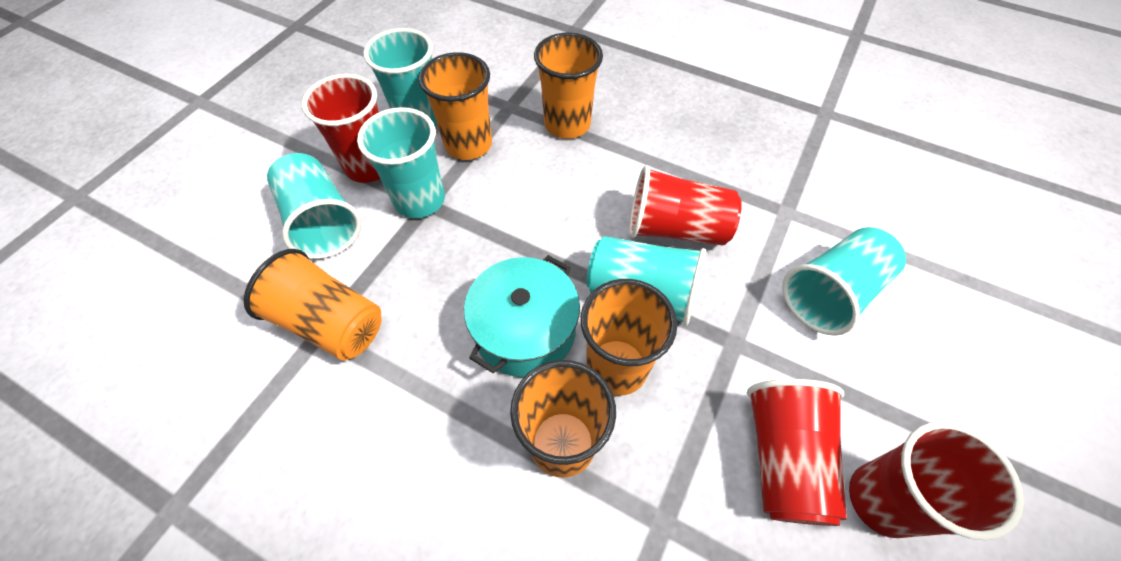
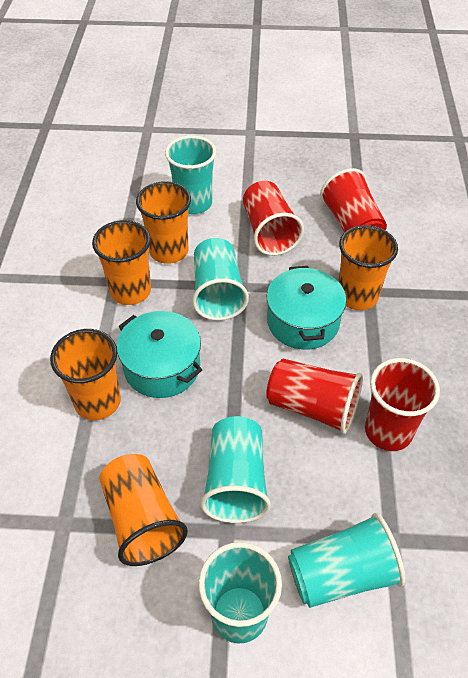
turquoise pot: [464,255,580,377] = 1 -> [117,311,202,398] [267,266,346,350] = 2

